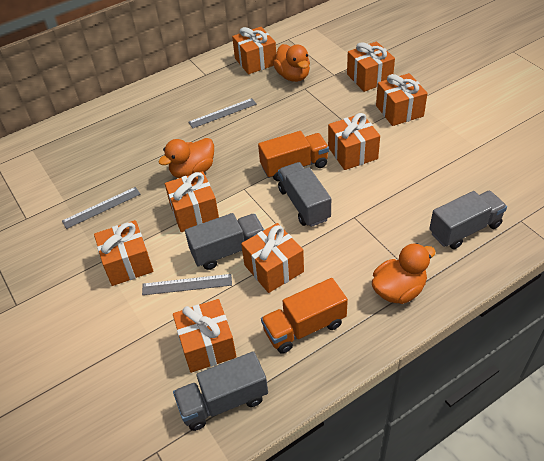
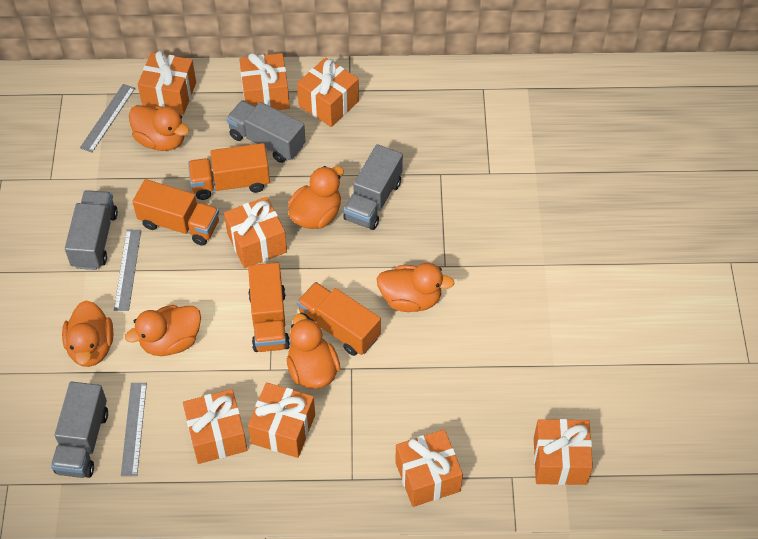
orange duck: [158,138,214,178] [273,44,310,82] [372,243,436,304] = 3 -> [62,300,114,367] [125,305,201,356] [129,105,189,151] [287,314,340,389] [288,166,344,229] [377,263,455,312] = 6
orange truck: [258,131,329,181] [261,278,348,354] = 2 -> [132,179,219,246] [188,143,270,200] [248,262,290,352] [297,282,381,356] = 4

